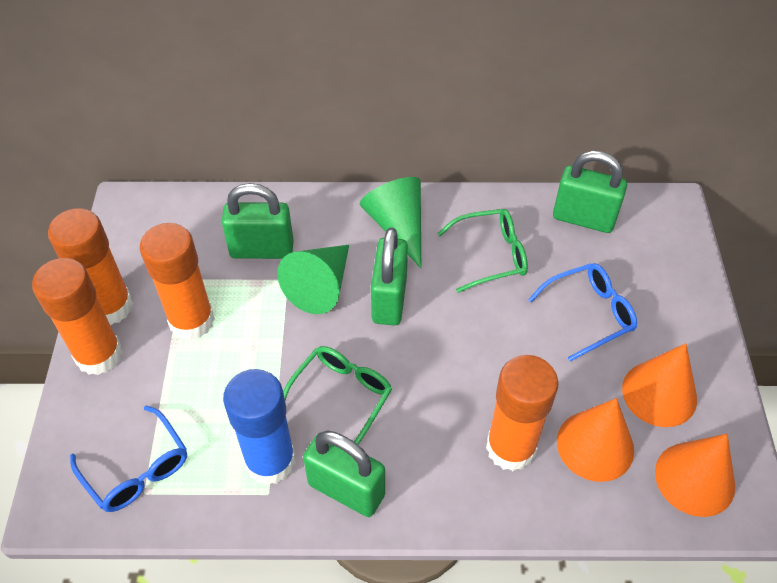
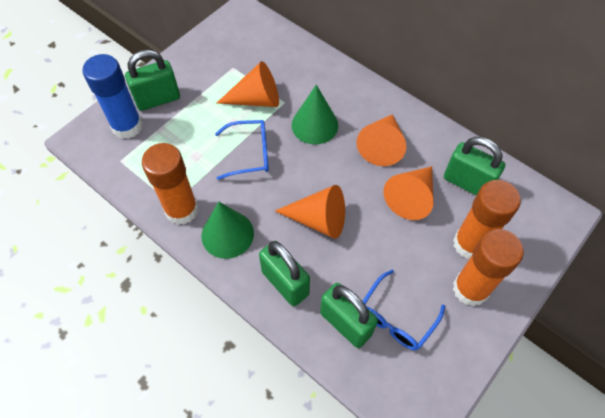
green glasses: [283,346,392,445] [437,209,528,293] = 2 -> none = 0
orange cone: [557,398,634,482] [622,343,697,427] [655,434,735,517] = 3 -> [217,61,279,107] [275,185,345,239] [356,114,406,166] [383,166,434,220] = 4
orange glue stick: [32,258,123,375] [48,208,133,325] [140,223,215,340] [486,355,558,471] = 4 -> [142,143,198,225] [453,180,521,259] [453,229,524,306] = 3

